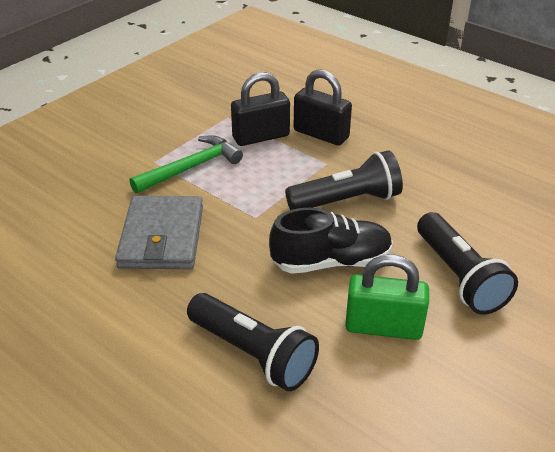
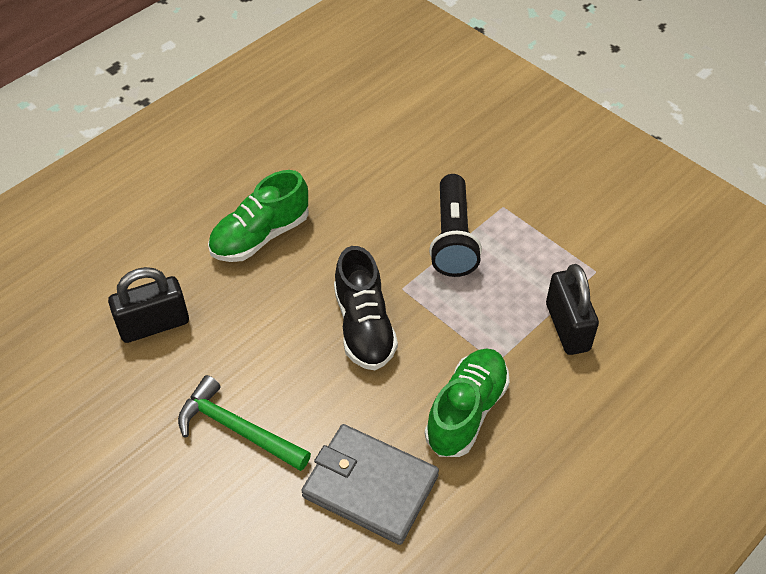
black flashlight: [187,293,319,391] [285,150,403,210] [417,212,518,315] = 3 -> [429,174,482,277] = 1
green padlock: [345,254,429,340] = 1 -> none = 0
green shoe: none = 0 -> [208,170,309,262] [425,348,510,457] = 2

